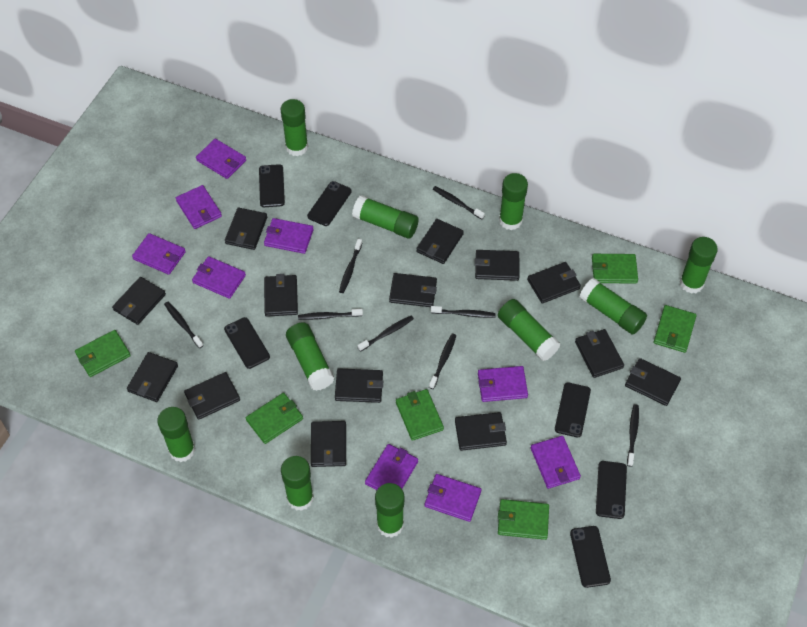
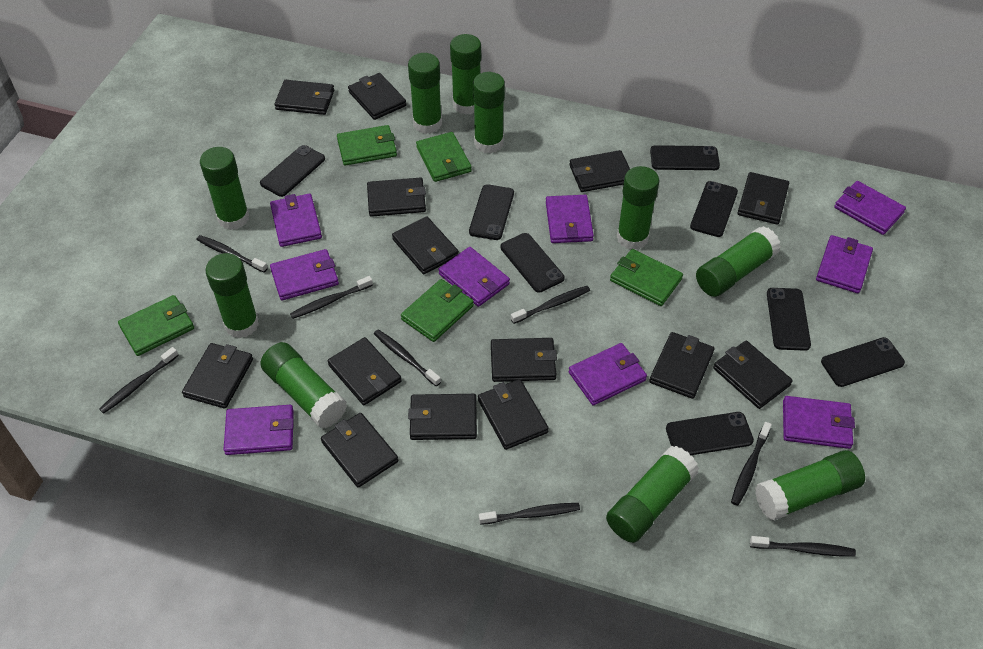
black phone: [224,317,270,369] [259,164,285,207] [307,181,352,226] [555,382,591,437] [570,526,611,588] [596,461,627,519] = 6 -> [260,145,325,197] [469,184,514,240] [500,233,565,293] [650,145,720,170] [666,412,754,455] [690,181,738,237] [767,288,811,351] [821,337,905,387] = 8
green wallet: [75,330,131,377] [246,393,303,444] [396,389,444,441] [498,499,549,540] [592,254,638,284] [654,305,697,353] = 6 -> [118,295,194,356] [337,125,397,166] [401,279,474,342] [416,132,472,182] [610,249,683,306] = 5

